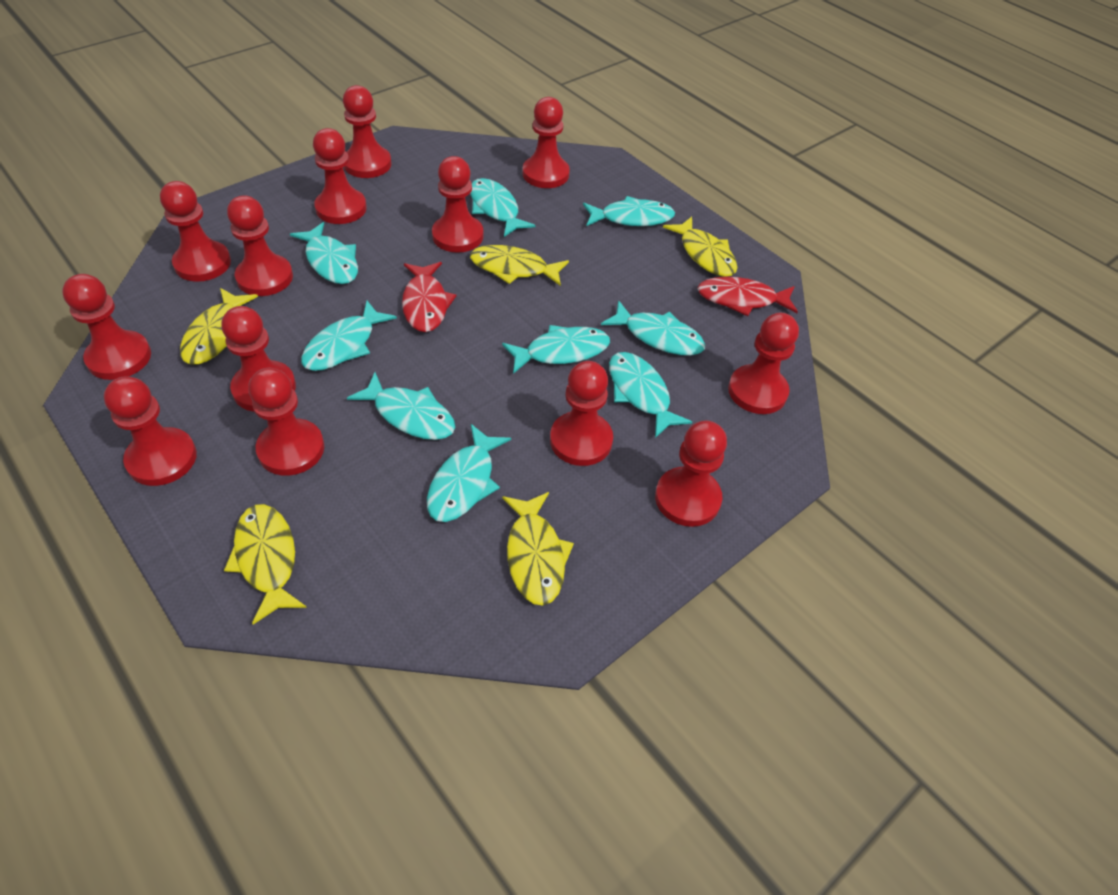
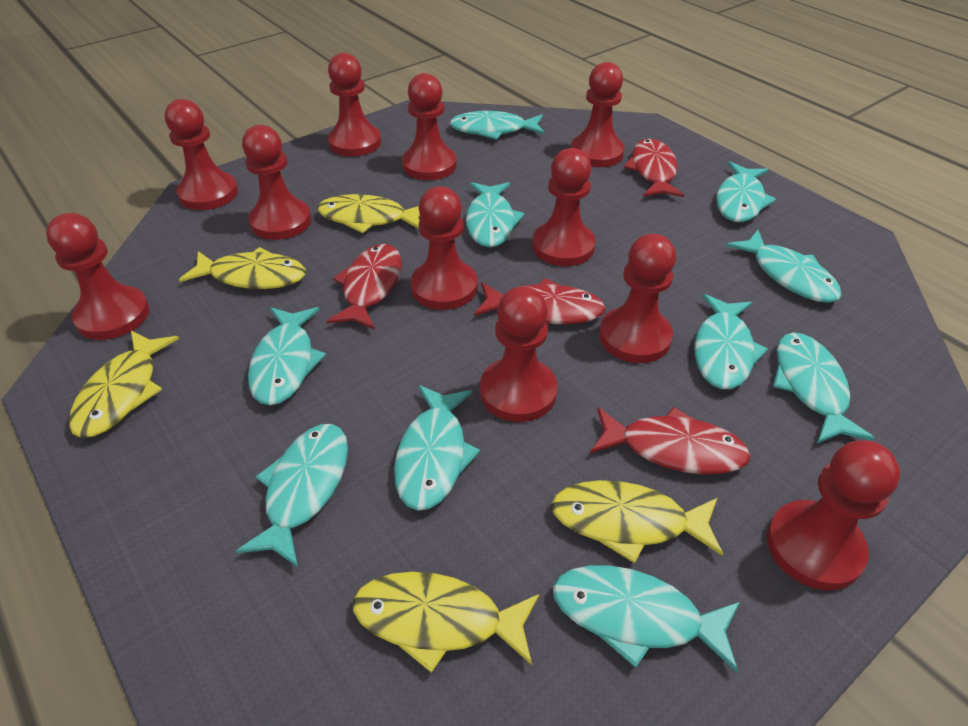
red fish: [402,262,456,332] [697,276,798,316] = 2 -> [326,244,402,330] [474,278,606,325] [590,407,751,475] [624,138,684,197] = 4
red pawn: [62,274,151,380] [104,376,197,486] [160,181,231,282] [222,306,296,412] [227,195,293,296] [248,368,324,476] [313,128,367,224] [343,85,392,178] [432,156,484,253] [523,97,570,188] [550,361,613,466] [655,421,727,527] [728,313,799,414] = 13 -> [46,213,149,340] [165,99,238,210] [242,125,311,240] [328,53,381,157] [402,73,457,180] [410,187,477,310] [480,286,558,422] [532,148,596,266] [571,62,624,167] [599,234,676,363] [767,441,900,590] = 11
turquoise fish: [290,222,358,284] [301,301,397,371] [347,372,455,440] [427,424,511,522] [470,178,535,237] [502,325,610,374] [583,196,675,226] [601,300,705,356] [609,352,692,438] = 9 -> [236,424,348,567] [248,307,326,405] [394,385,480,511] [449,111,545,140] [466,182,525,247] [553,565,740,672] [694,294,768,389] [716,162,776,222] [726,230,842,303] [773,332,875,443] = 10

